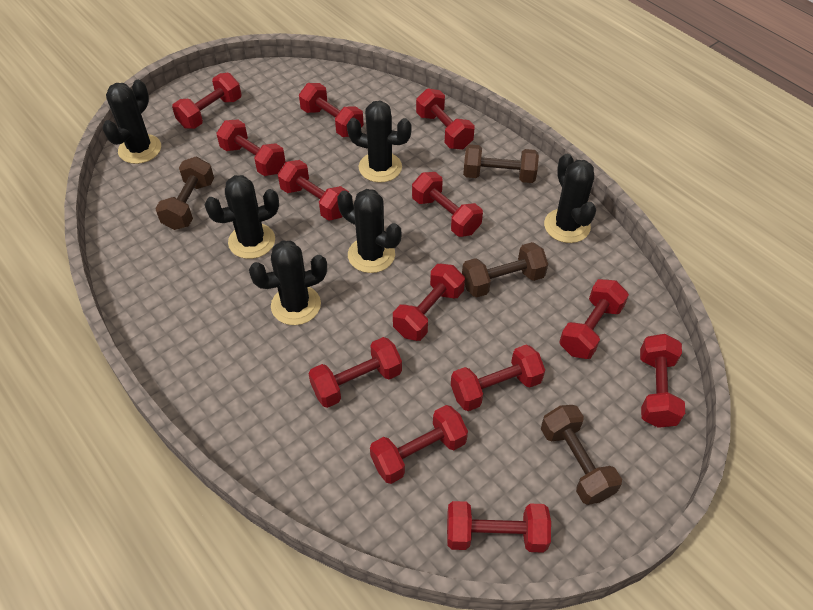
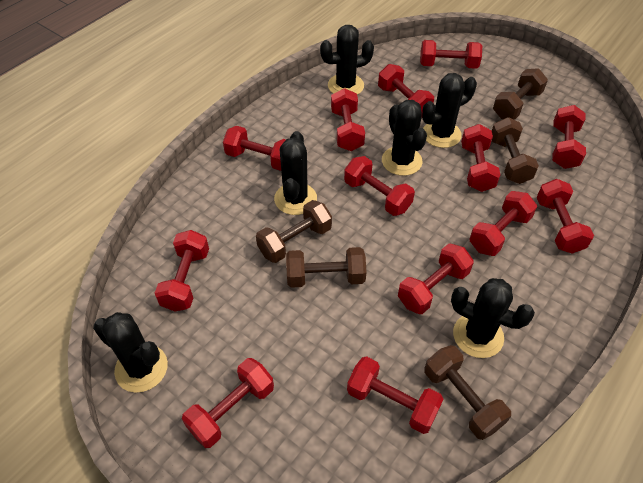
brown dumbbell: [155,157,214,230] [462,242,548,298] [463,144,539,183] [541,405,622,505] = 4 -> [256,200,332,263] [286,247,367,288] [425,345,511,440] [492,117,539,184] [493,68,548,119] = 5

